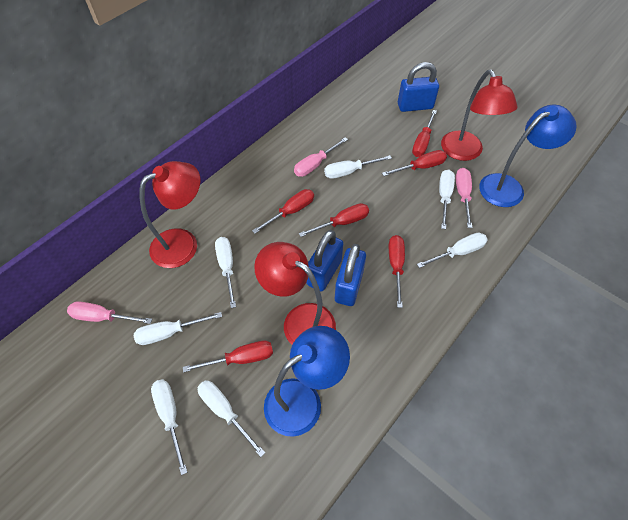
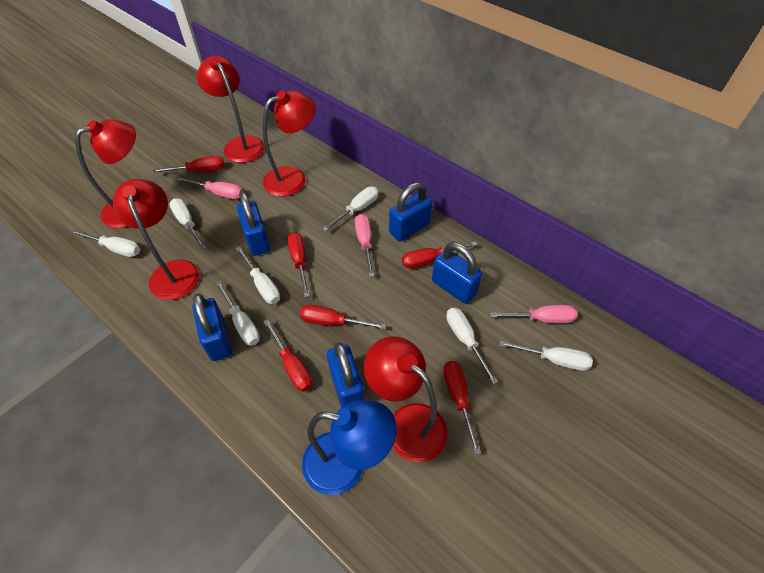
blue lamp: [264,326,350,437] [479,105,577,207] = 2 -> [302,400,397,495] = 1
blue padlock: [306,230,343,291] [335,244,366,306] [398,62,439,112] = 3 -> [192,294,232,361] [237,192,270,256] [327,342,364,408] [389,182,432,242] [432,242,482,304] = 5
red lamp: [139,161,200,268] [254,242,336,345] [441,70,518,161] = 3 -> [75,119,136,228] [113,179,200,300] [197,56,265,163] [263,91,316,196] [364,336,447,463] = 5

